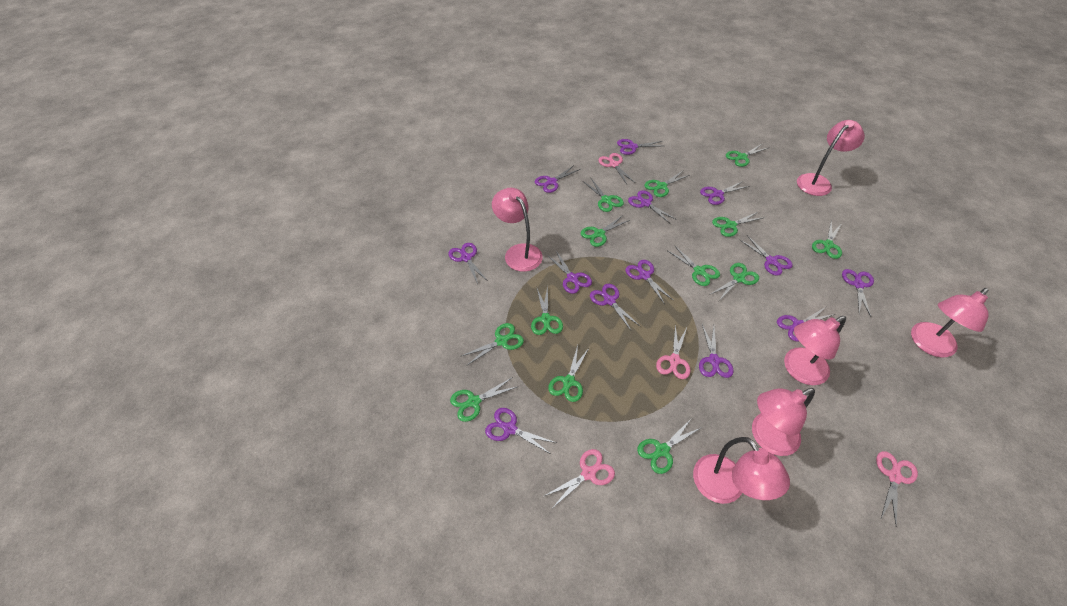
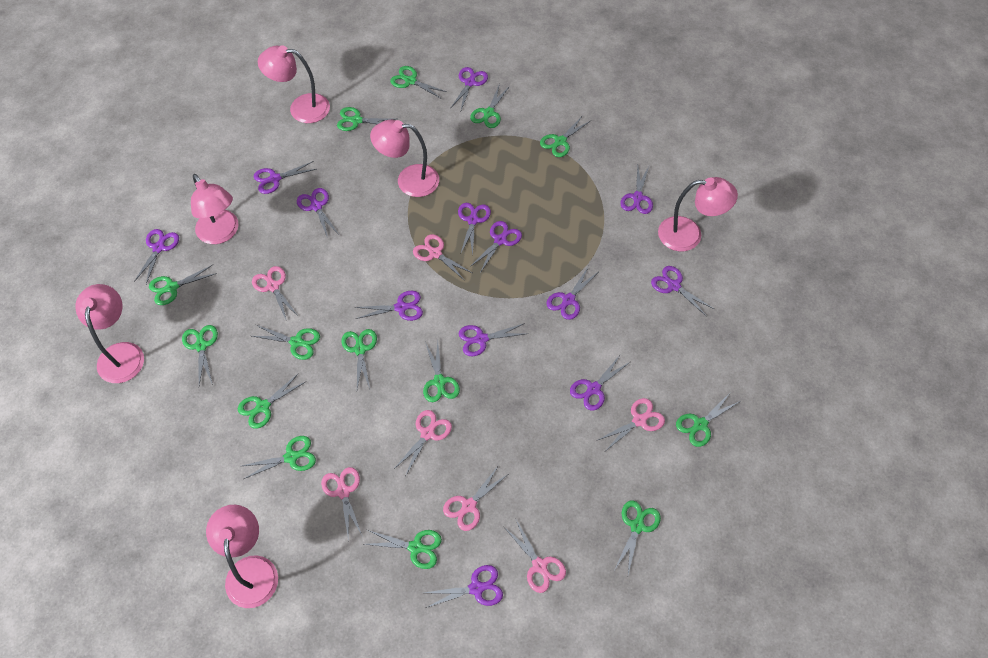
green scissors: [450,377,519,422] [462,323,524,365] [531,286,563,335] [548,345,589,402] [581,215,630,247] [583,178,624,212] [637,418,702,474] [644,171,689,197] [668,245,720,286] [711,263,759,301] [712,212,765,237] [726,144,768,167] [812,220,842,259] = 13 -> [149,265,217,305] [182,325,218,385] [238,373,307,429] [242,436,316,479] [252,325,320,360] [337,107,395,131] [341,329,377,389] [364,530,442,569] [390,66,447,98] [423,341,460,402] [470,83,510,128] [540,115,592,157] [615,500,661,574] [676,392,740,447] = 14
pink scissors: [544,449,615,507] [598,153,635,184] [656,324,691,379] [876,451,918,527] = 4 -> [252,266,299,321] [321,467,363,541] [394,410,452,475] [413,234,472,281] [443,466,508,531] [504,518,566,593] [596,398,665,450] = 7

